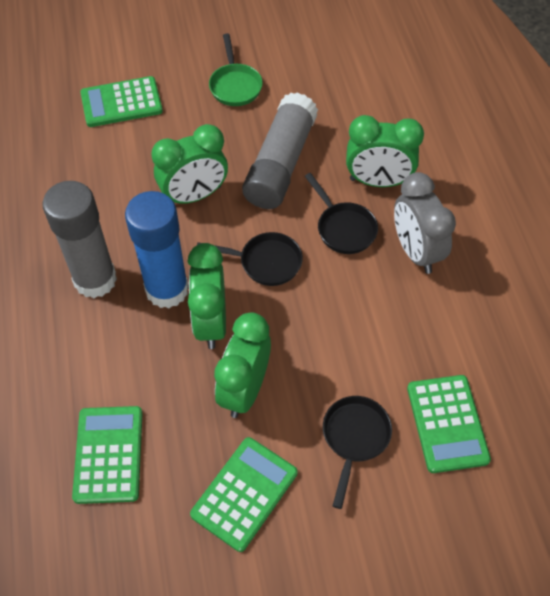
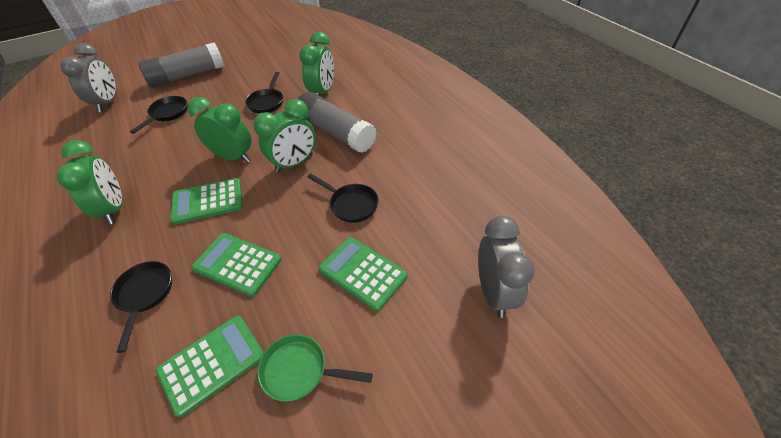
black pan: [197,232,303,286] [305,173,378,254] [323,396,392,509] = 3 -> [110,261,172,353] [130,96,188,134] [245,72,283,114] [307,173,379,223] = 4
blue glue stick: [125,191,189,308] = 1 -> none = 0
grey clock: [394,172,456,274] = 1 -> [60,43,116,112] [478,216,534,318] = 2

